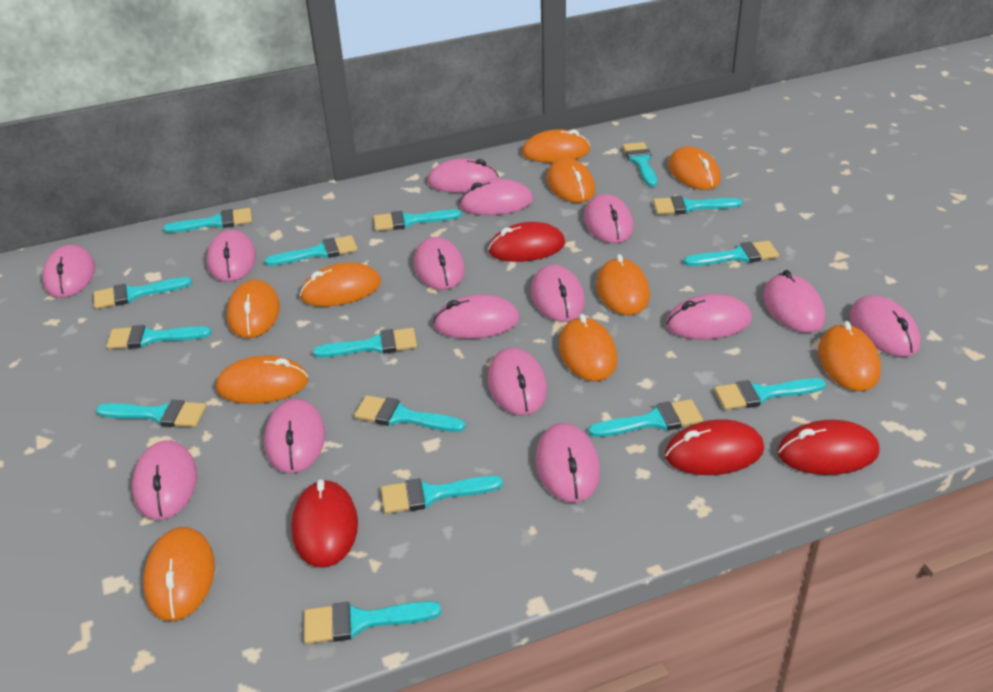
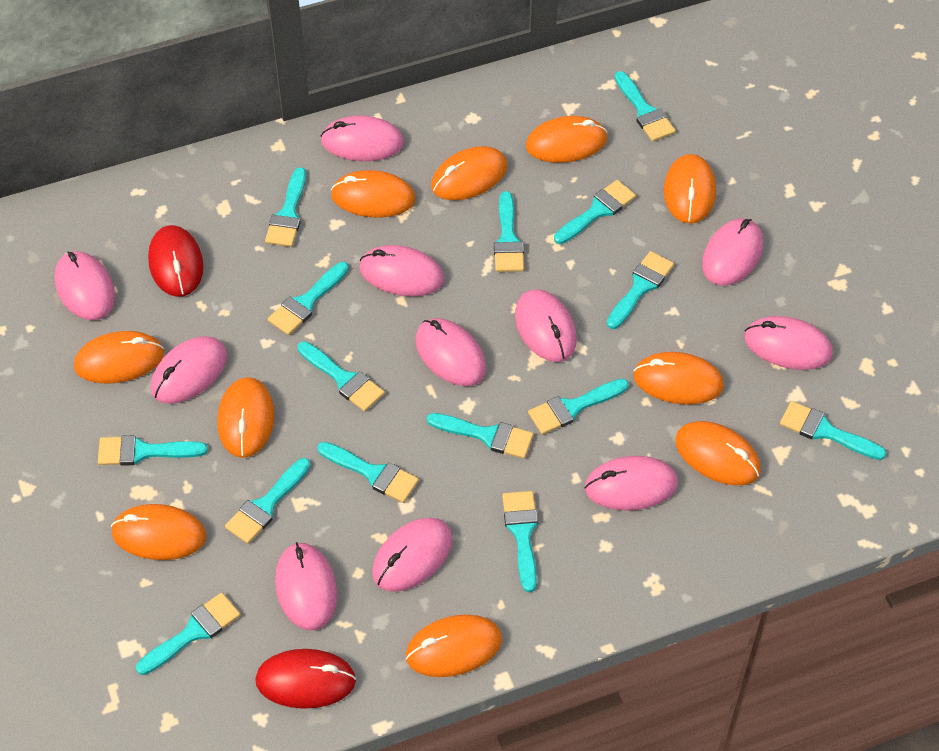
pink mouse: [42,245,95,298] [132,440,197,520] [207,230,256,282] [264,399,325,473] [414,237,465,290] [427,158,499,193] [433,295,520,339] [459,179,533,215] [488,348,547,415] [531,265,585,322] [535,423,600,503] [584,194,633,243] [666,294,752,340] [763,270,825,333] [849,296,920,357] = 15 -> [55,251,115,320] [151,336,227,404] [275,542,337,630] [320,115,404,161] [359,245,444,296] [372,518,452,592] [415,318,486,386] [515,289,577,362] [584,456,678,511] [702,218,763,286] [744,316,833,370] = 11
red mouse: [291,479,358,568] [488,222,565,262] [665,419,764,475] [777,420,880,475] = 4 -> [148,225,204,297] [255,649,356,709] = 2

